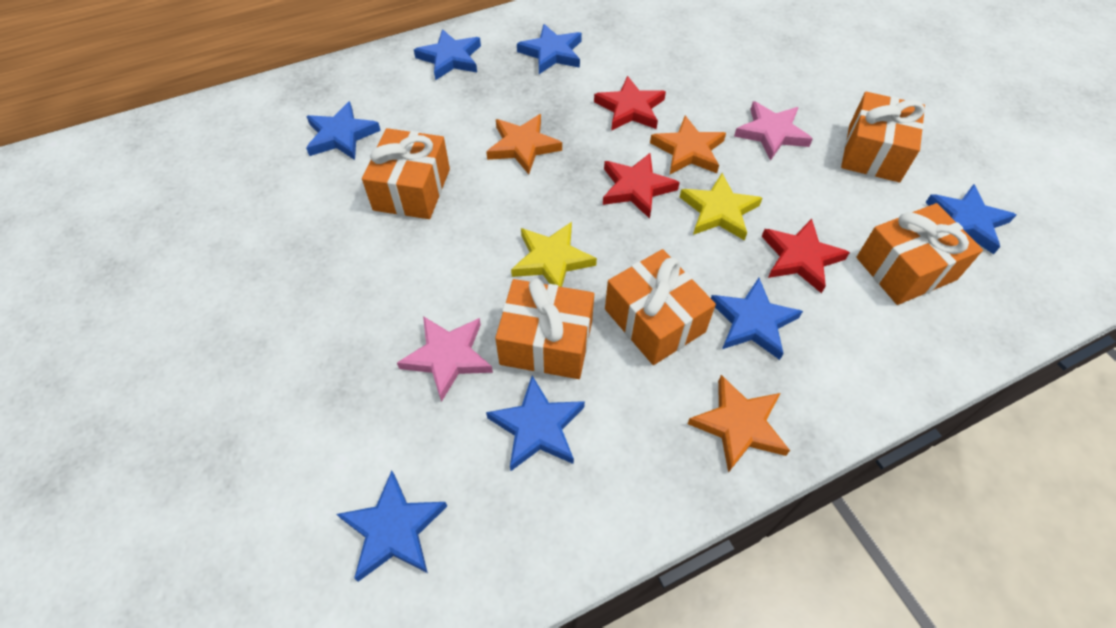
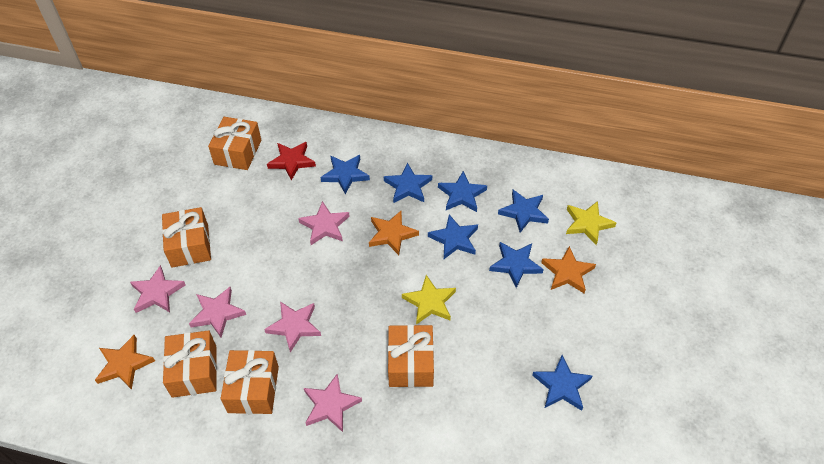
pink star: [397,316,493,402] [734,101,813,161] = 2 -> [130,265,185,313] [189,287,246,337] [264,302,321,353] [298,201,350,245] [304,373,362,432] = 5
red star: [594,76,666,131] [603,153,680,219] [762,219,850,293] = 3 -> [267,142,316,180] = 1

